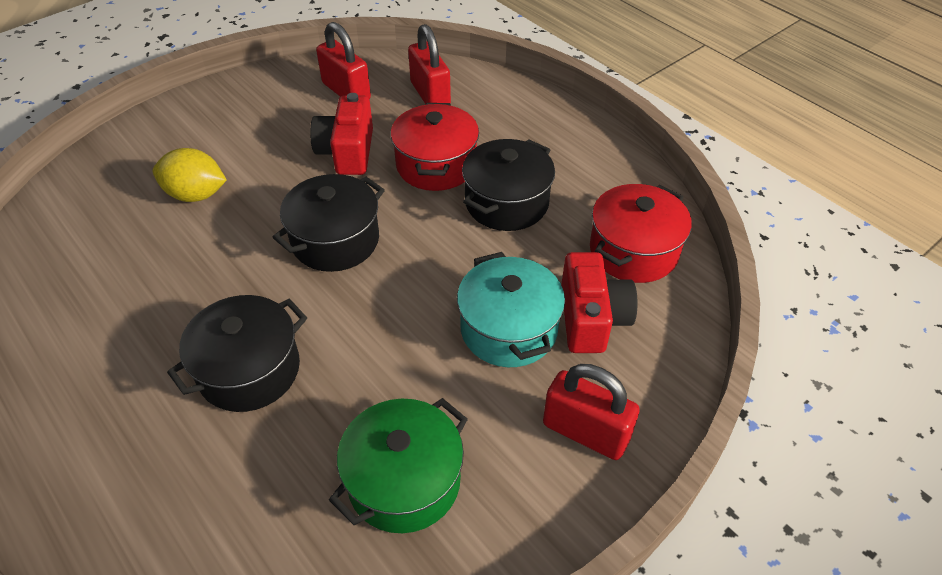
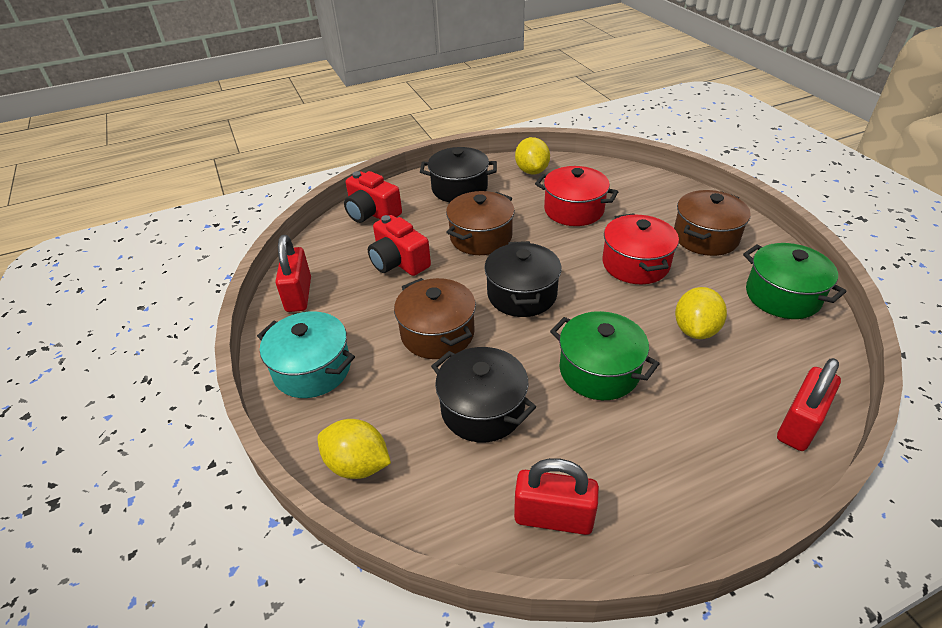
brown pot: none = 0 -> [394,278,476,359] [446,191,515,255] [674,190,751,256] = 3
green pot: [329,398,468,533] = 1 -> [550,311,660,400] [743,243,847,319] = 2
yellow lemon: [153,148,227,202] = 1 -> [318,419,391,479] [515,137,550,174] [675,287,727,339] = 3

